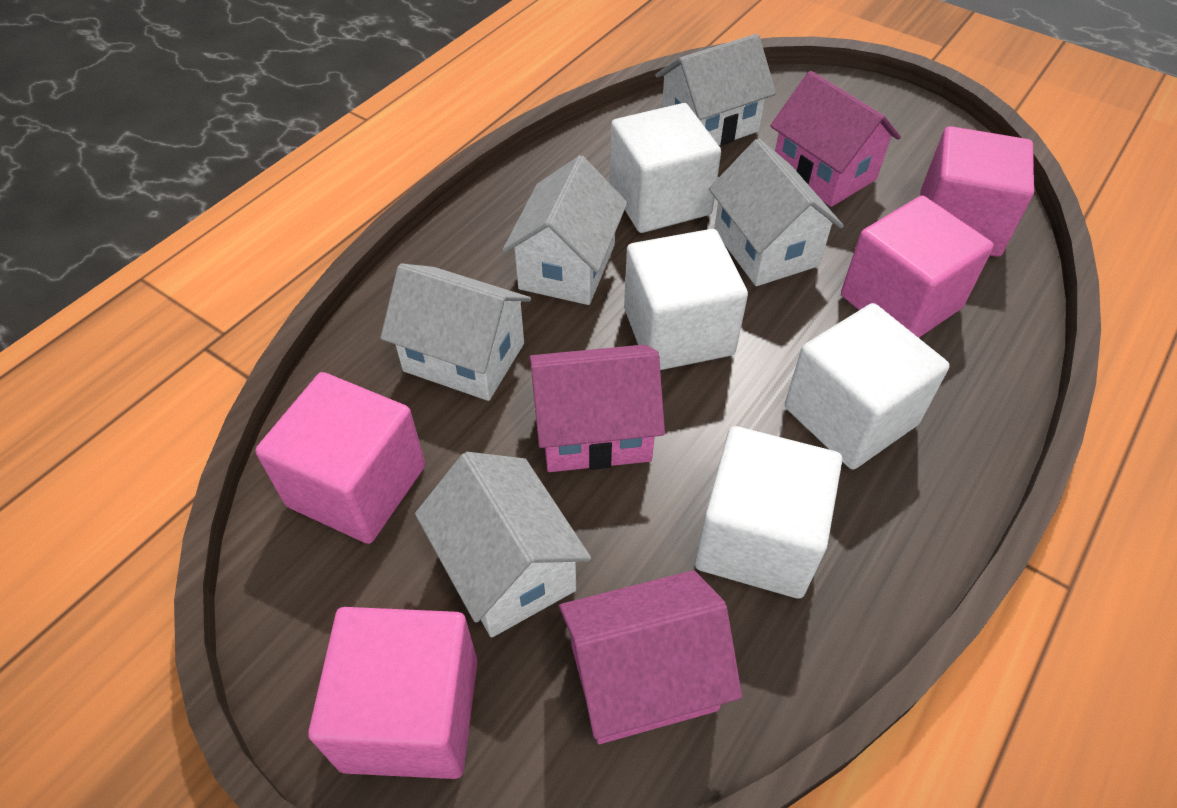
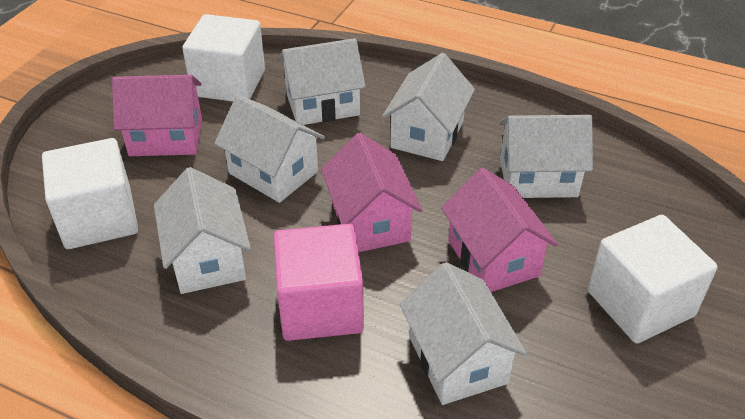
pink cube: [255,372,425,544] [308,607,478,779] [841,196,994,338] [920,126,1034,257] = 4 -> [274,224,364,341] = 1
white cube: [610,103,721,233] [624,229,748,370] [695,426,842,599] [785,303,950,470] = 4 -> [42,138,138,249] [182,14,265,102] [587,215,718,343] = 3
white house: [381,263,531,401] [415,452,591,638] [502,155,627,305] [655,34,776,146] [709,139,844,286] = 5 -> [154,167,251,294] [214,95,325,203] [279,38,366,125] [382,53,475,161] [400,262,527,405] [499,115,593,198] = 6

